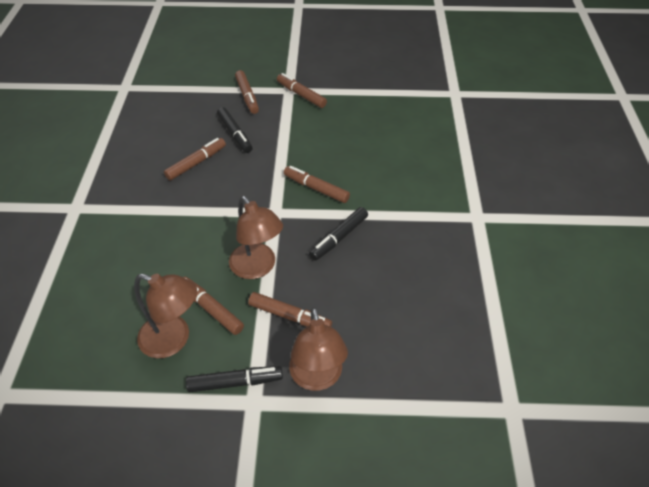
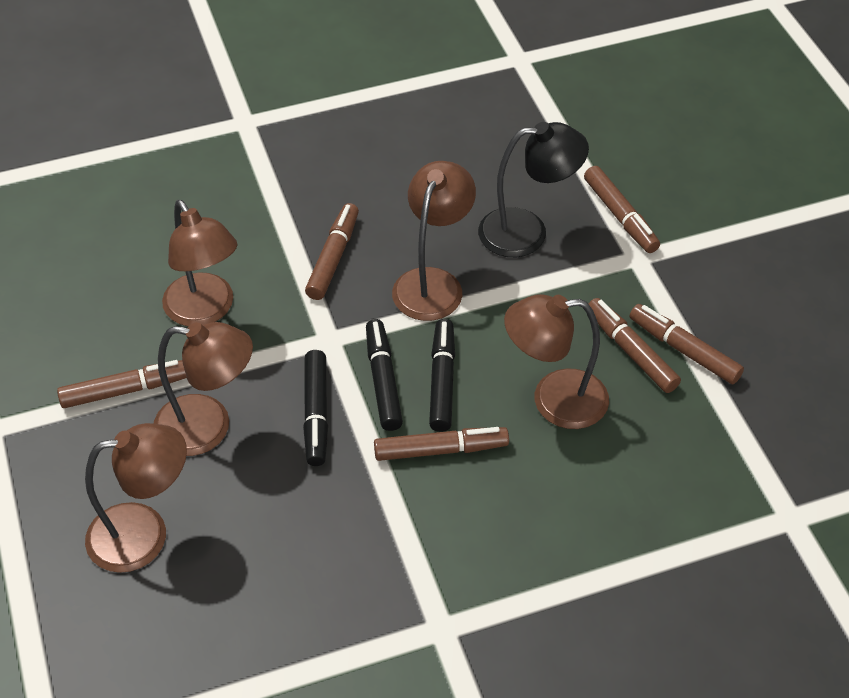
black lamp: none = 0 -> [478,122,589,257] = 1
brown lamp: [134,274,197,358] [229,196,283,279] [289,307,348,391] = 3 -> [85,423,187,573] [154,322,253,456] [162,200,237,326] [392,161,476,321] [504,294,609,429] = 5

